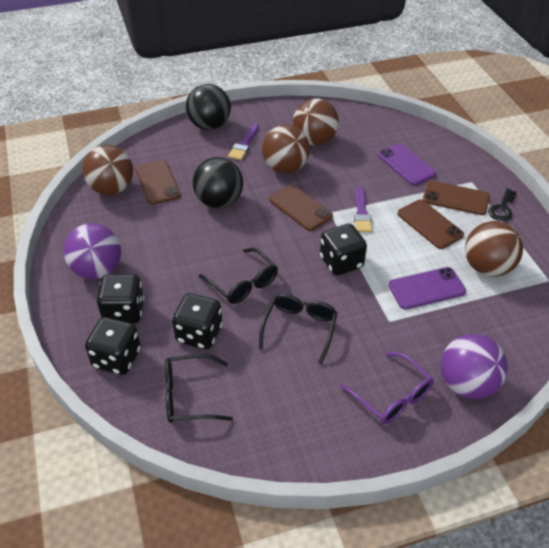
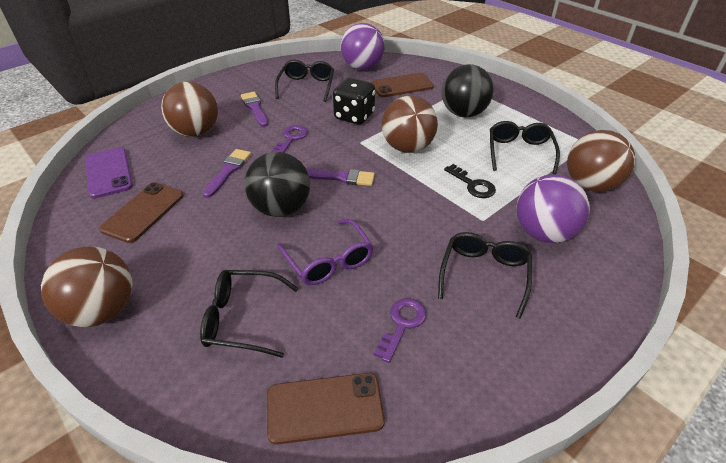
black dice: [85,317,141,375] [97,274,144,324] [172,293,223,349] [320,224,367,276] = 4 -> [333,78,375,125] = 1
black glasses: [165,354,233,423] [199,248,278,304] [259,294,337,364] = 3 -> [200,270,298,358] [275,60,334,102] [438,232,532,319] [490,121,560,174] = 4
brown phone: [135,160,181,205] [269,185,333,231] [397,200,464,249] [423,181,490,215] = 4 -> [99,182,184,243] [267,373,385,445] [371,73,434,97] = 3
purple brush: [228,123,259,160] [354,186,372,232] = 2 -> [203,149,251,198] [241,92,268,127] [306,169,375,186] = 3
purple key: none = 0 -> [271,125,308,153] [374,298,426,363] = 2
purple phone: [377,143,436,185] [388,267,466,309] = 2 -> [85,147,133,198] = 1

